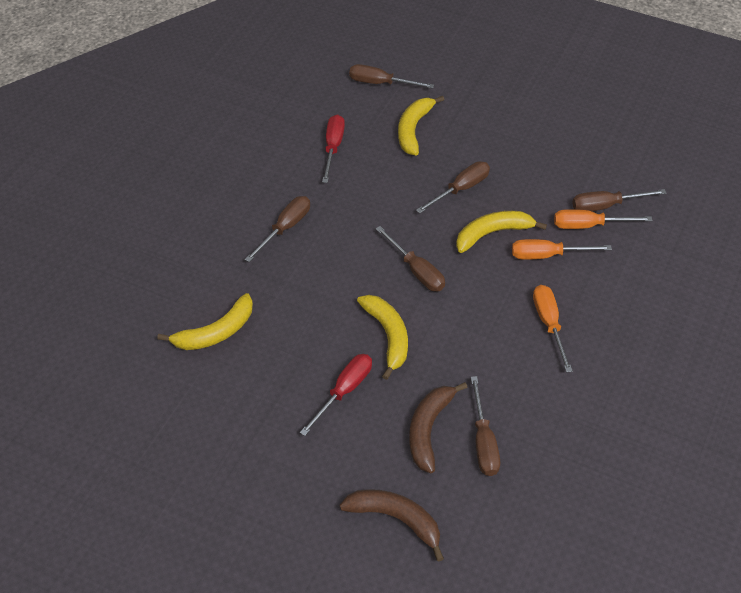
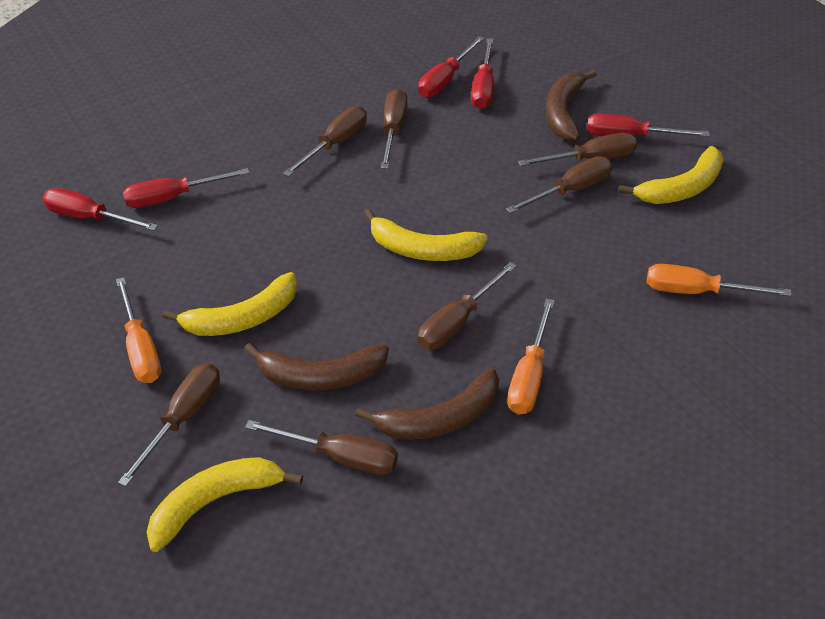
brown banana: [339,489,444,562] [409,382,468,473] = 2 -> [245,343,389,390] [355,368,499,440] [546,70,597,141] = 3
brown screwdriver: [245,196,310,262] [349,64,434,89] [376,226,445,291] [416,161,490,213] [471,376,500,476] [572,189,667,211] = 6 -> [118,363,220,486] [245,420,398,475] [283,106,367,177] [381,89,408,169] [418,262,517,350] [506,156,613,214] [518,133,637,166] = 7
red screwdriver: [300,354,372,436] [322,114,345,183] = 2 -> [42,188,158,231] [123,168,250,208] [418,36,484,98] [471,38,494,109] [587,113,709,137] = 5

